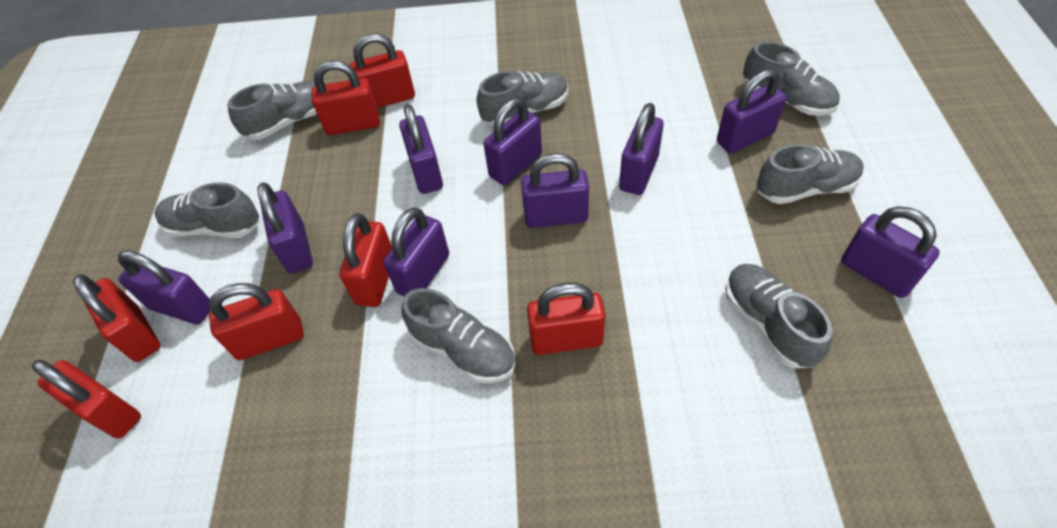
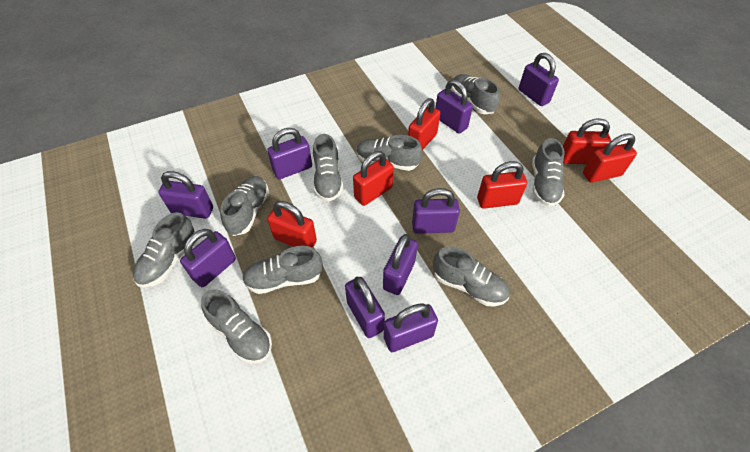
grey shoe: [154,183,259,238] [227,81,317,140] [401,288,516,383] [477,71,568,127] [725,264,833,368] [743,41,840,116] [757,144,864,204] = 7 -> [133,212,195,287] [201,289,272,364] [220,176,269,236] [242,246,322,294] [313,134,343,202] [356,135,422,171] [433,246,509,306] [451,74,500,114] [532,138,564,206] = 9
red padlock: [32,360,141,439] [73,275,160,362] [209,283,304,360] [312,61,380,135] [339,213,392,307] [349,34,415,108] [527,283,606,355] = 7 -> [267,201,317,248] [353,151,394,206] [408,98,440,150] [477,161,527,209] [563,118,611,164] [583,134,637,183] = 6

